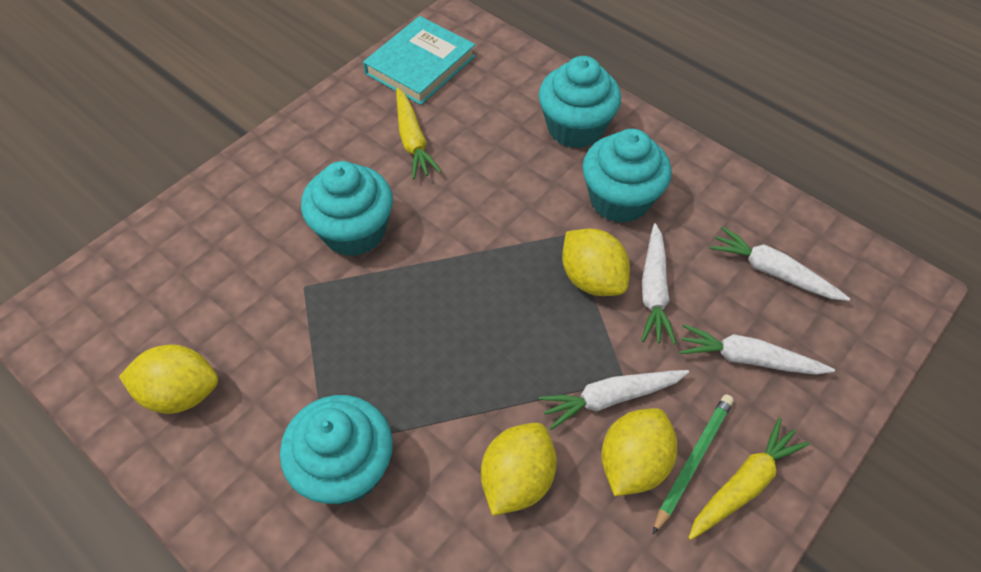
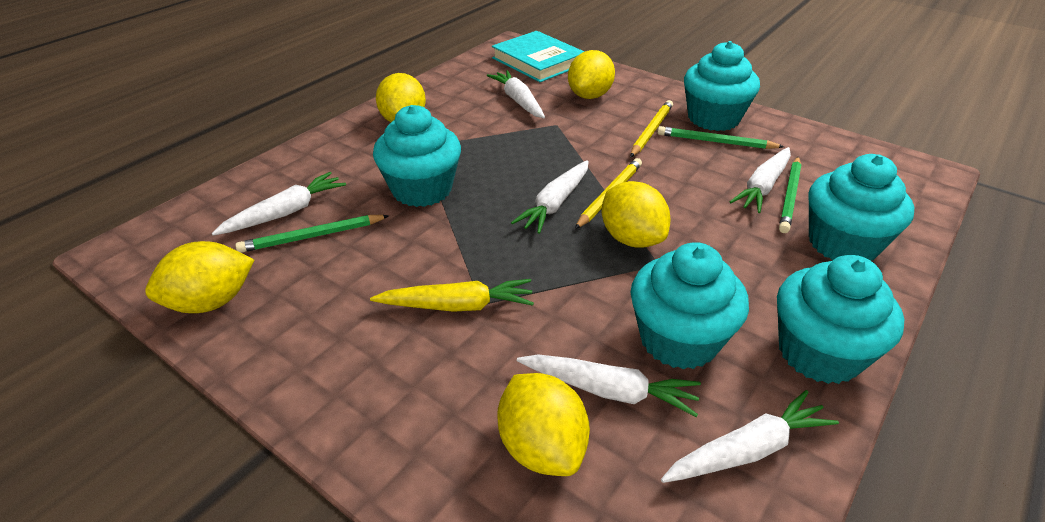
green pencil: [653,394,734,534] = 1 -> [235,215,389,253] [657,126,784,149] [779,157,802,233] = 3
turquoise cupcake: [280,395,393,505] [301,161,393,256] [539,56,621,148] [582,129,672,223] = 4 -> [373,105,461,207] [631,242,749,370] [684,41,760,131] [777,255,904,384] [808,154,914,261] = 5
white carrot: [539,370,689,430] [641,223,676,345] [680,324,835,375] [710,226,850,301] = 4 -> [212,172,346,236] [487,70,545,118] [511,160,589,234] [517,355,701,417] [661,390,839,483] [730,147,791,213] = 6
yellow carrot: [396,88,442,179] [688,418,810,540] = 2 -> [370,279,534,312] = 1
yellow lemon: [119,344,218,414] [481,423,557,516] [562,228,630,296] [601,408,678,496] = 4 -> [145,241,254,313] [376,73,426,122] [497,373,590,476] [568,50,615,99] [602,181,671,248] = 5
yellow pencil: none = 0 -> [575,158,642,229] [630,100,673,157] = 2

